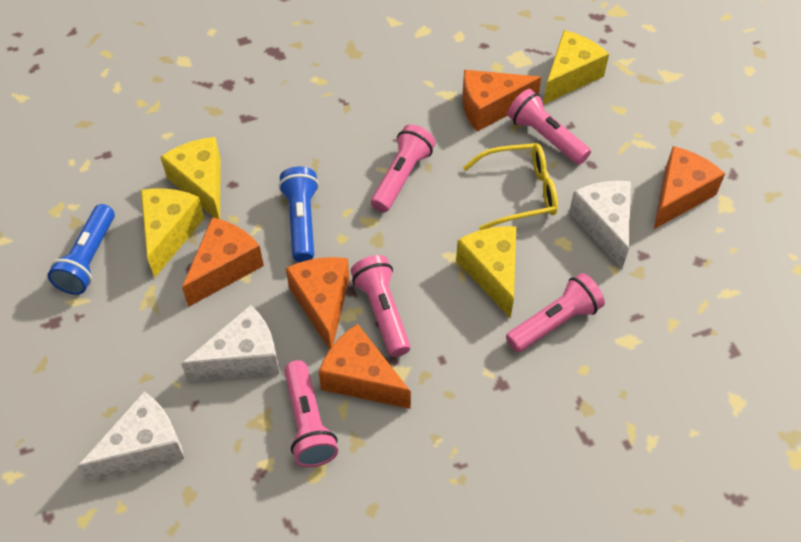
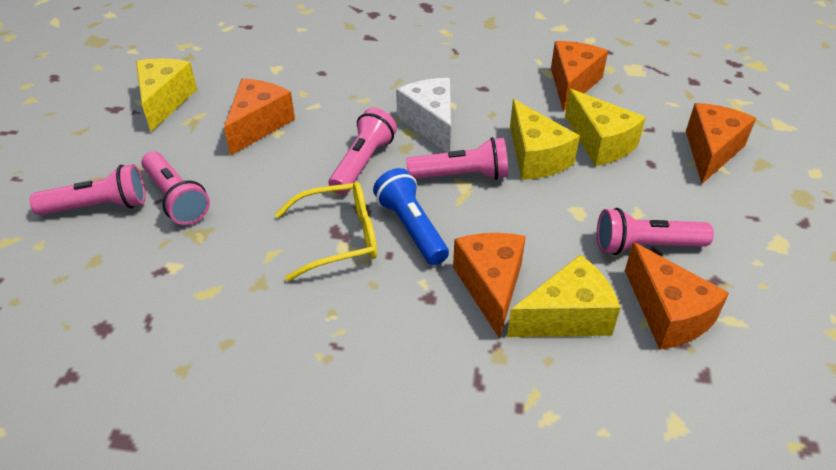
blue flashlight: [48,204,115,295] [278,167,319,262] = 2 -> [373,168,449,265] = 1
white cheese: [77,391,185,482] [181,305,279,382] [569,181,631,269] = 3 -> [396,78,451,153] = 1

